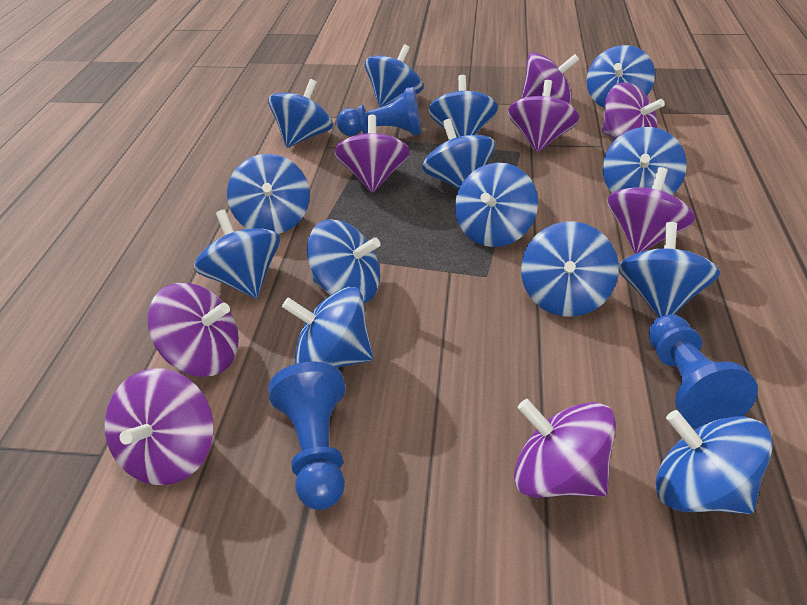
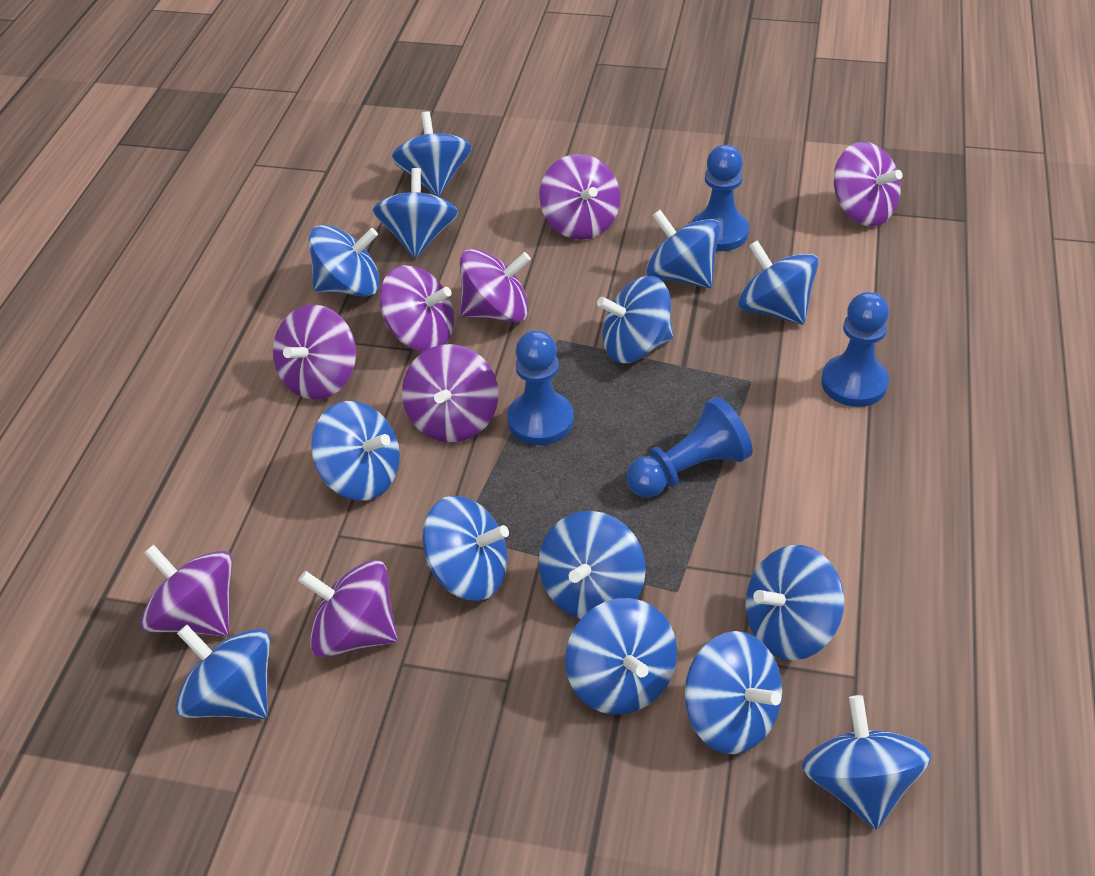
blue pawn: [268,362,346,510] [337,87,421,136] [649,314,758,429] = 3 -> [507,330,574,445] [627,397,753,498] [691,145,749,251] [821,292,889,407] = 4

